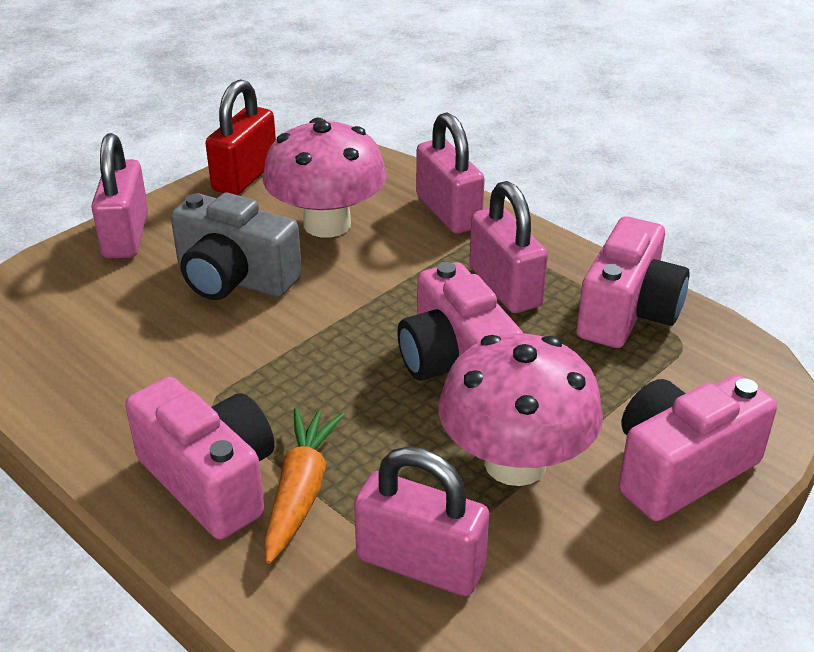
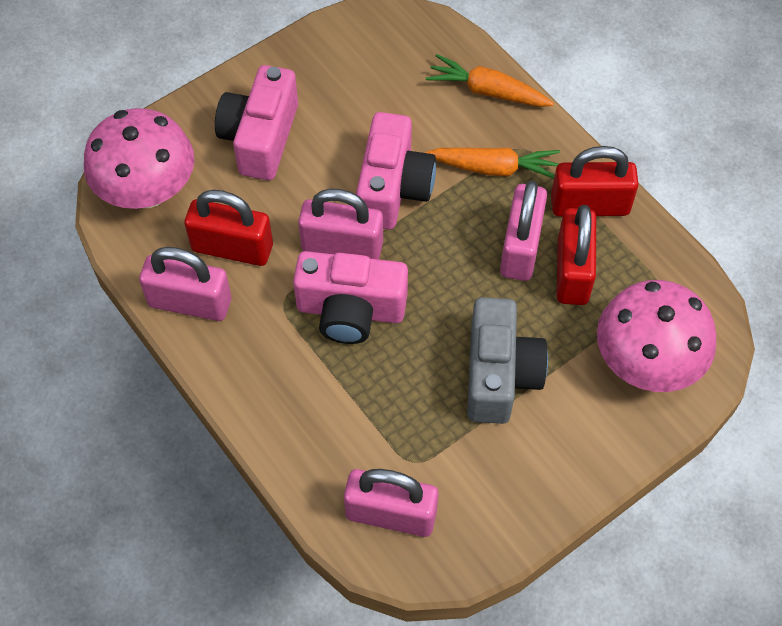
orange carrot: [264,408,344,564] = 1 -> [425,148,560,178] [426,54,554,107] = 2
pink camera: [125,377,275,540] [397,262,523,380] [577,216,690,348] [618,374,777,521] = 4 -> [215,65,298,180] [293,251,408,344] [356,112,436,230] = 3
red padlock: [205,79,276,195] = 1 -> [184,190,273,266] [551,146,639,217] [556,205,596,305] = 3

